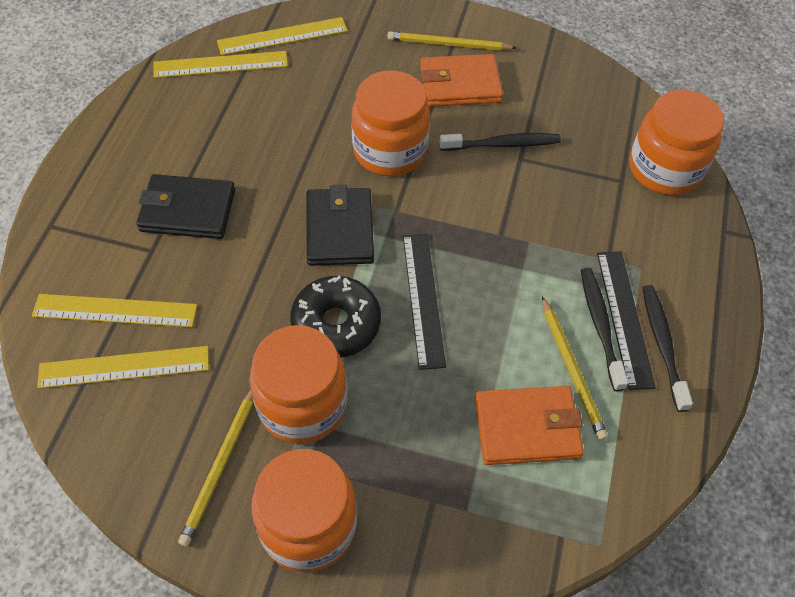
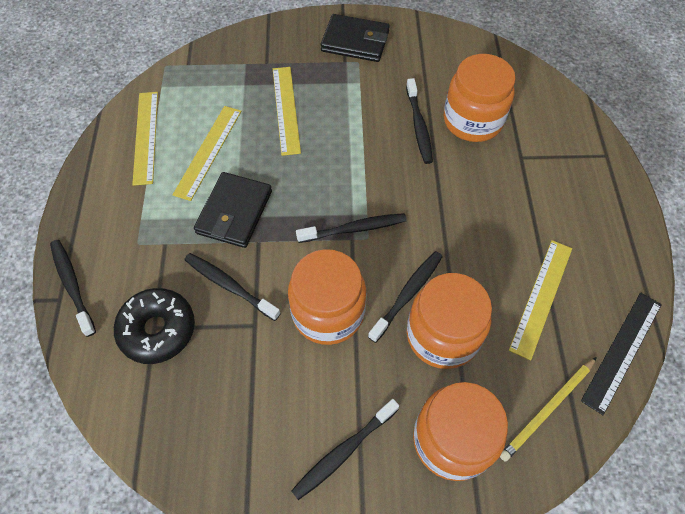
black ruler: [403,234,446,370] [597,251,656,390] = 2 -> [581,293,662,415] = 1
black toothbrush: [439,133,561,151] [581,268,628,391] [642,285,693,412] = 3 -> [50,240,96,337] [184,253,281,321] [291,399,399,500] [296,213,407,243] [368,251,443,343] [406,78,433,164] = 6
orange wallet: [420,54,503,107] [475,386,584,465] = 2 -> none = 0
yellow pencil: [178,390,254,546] [387,32,517,51] [542,296,608,441] = 3 -> [500,357,597,462] = 1

